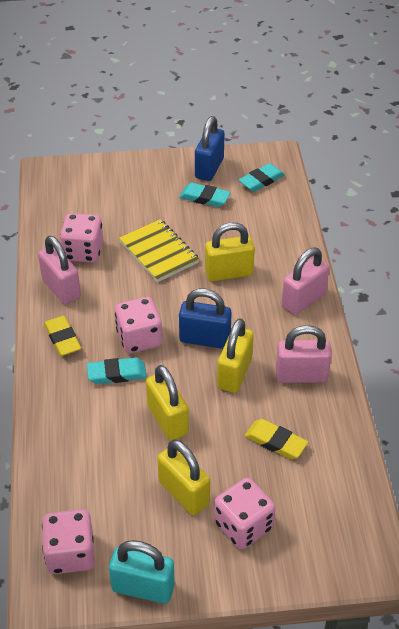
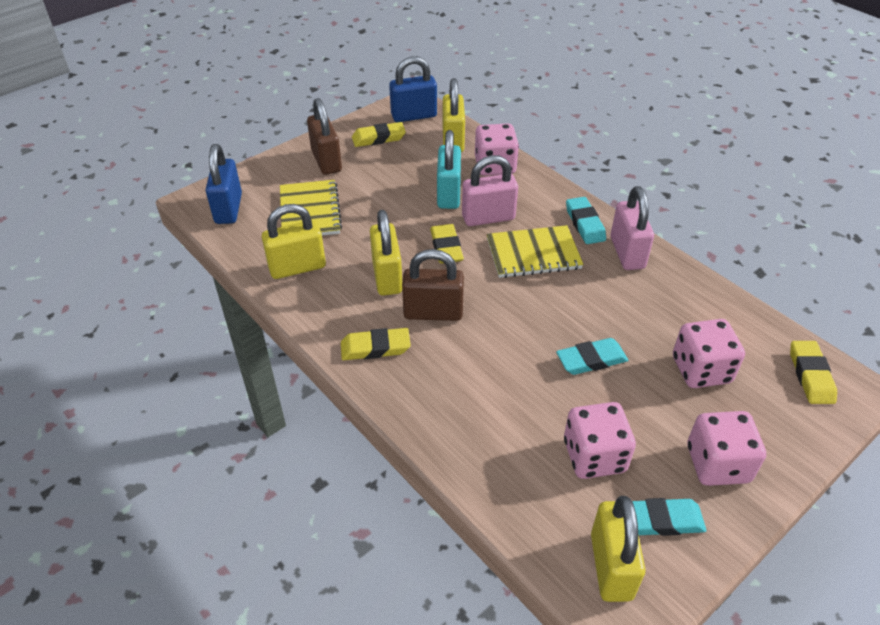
brown padlock: none = 0 -> [307,98,342,175] [402,249,464,321] = 2
pink padlock: [38,236,81,305] [276,325,332,383] [282,248,329,315] = 3 -> [462,155,518,226] [611,186,654,270] = 2
yellow eraser: [44,316,81,356] [245,419,308,459] = 2 -> [341,328,411,360] [352,122,406,147] [430,224,464,264] [790,341,837,404] = 4
yellow notebook: [119,219,199,282] = 1 -> [280,180,342,236] [487,225,584,278] = 2

